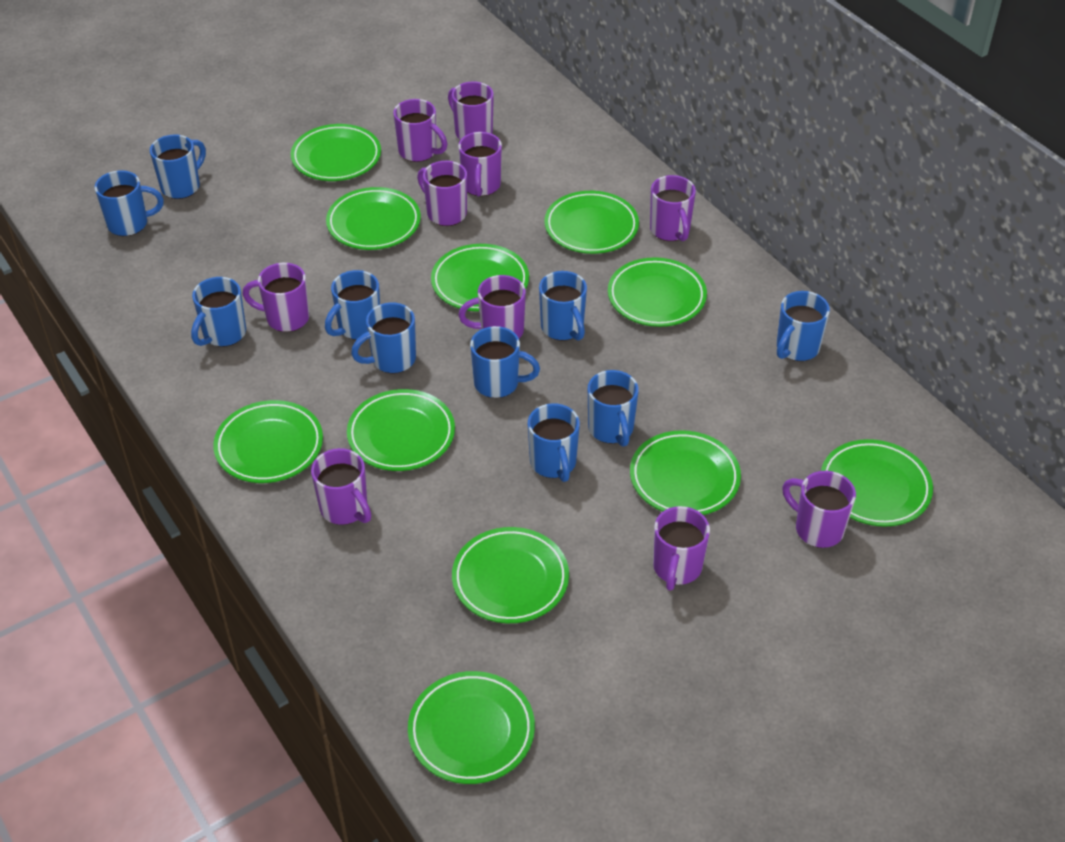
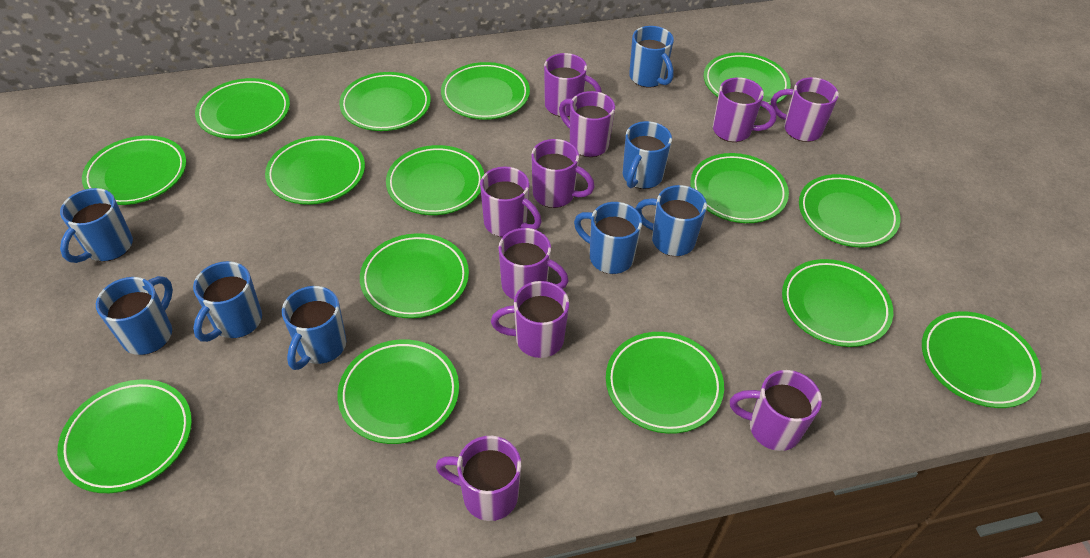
blue mug: [94,170,164,236] [150,134,206,199] [191,277,246,347] [325,270,380,340] [351,302,416,374] [470,326,540,398] [528,403,580,482] [539,271,587,341] [588,370,639,447] [777,291,830,361] = 10 -> [60,188,133,263] [96,276,173,355] [193,261,262,342] [282,286,346,370] [574,202,642,274] [622,121,672,189] [629,26,674,88] [635,185,707,256] = 8
green plate: [213,400,323,483] [291,124,381,181] [326,187,421,250] [347,389,455,471] [408,671,535,784] [431,244,529,312] [452,527,569,623] [544,191,639,254] [608,257,707,327] [630,430,741,515] [821,439,933,527] = 11 -> [57,379,192,493] [82,135,186,205] [195,78,290,139] [265,135,365,205] [337,339,459,444] [339,72,431,131] [360,233,469,318] [386,145,484,215] [441,62,530,120] [606,332,724,434] [690,153,789,223] [704,53,791,108] [782,259,893,347] [799,174,900,248] [922,311,1042,408] = 15

